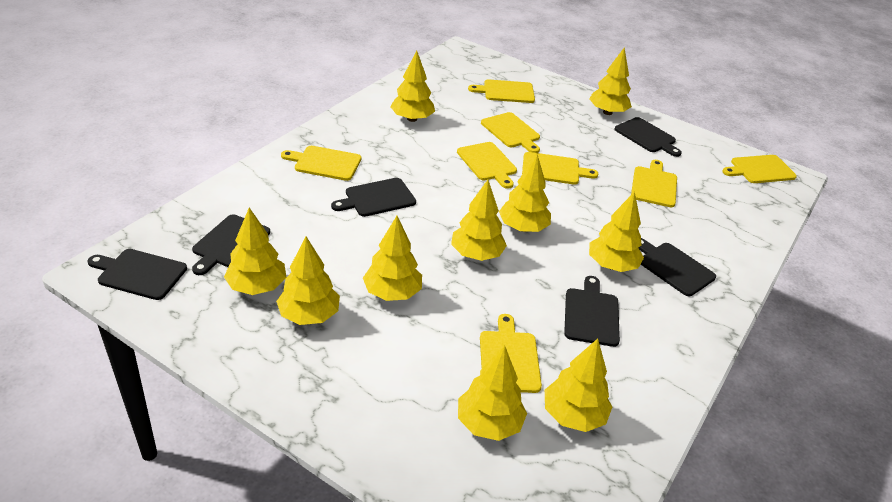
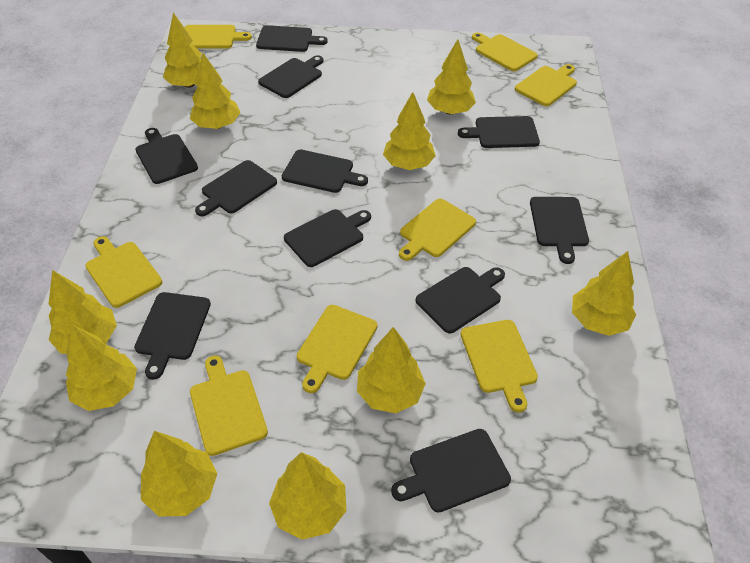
black cutting board: [88,249,187,300] [192,214,270,275] [331,178,416,217] [564,276,620,347] [614,117,682,157] [638,238,716,296] = 6 -> [134,292,211,380] [136,128,198,184] [195,160,277,216] [256,25,328,52] [258,55,323,98] [282,149,368,193] [284,209,371,267] [391,429,511,513] [416,267,505,333] [458,116,540,148] [530,197,589,264] = 11

